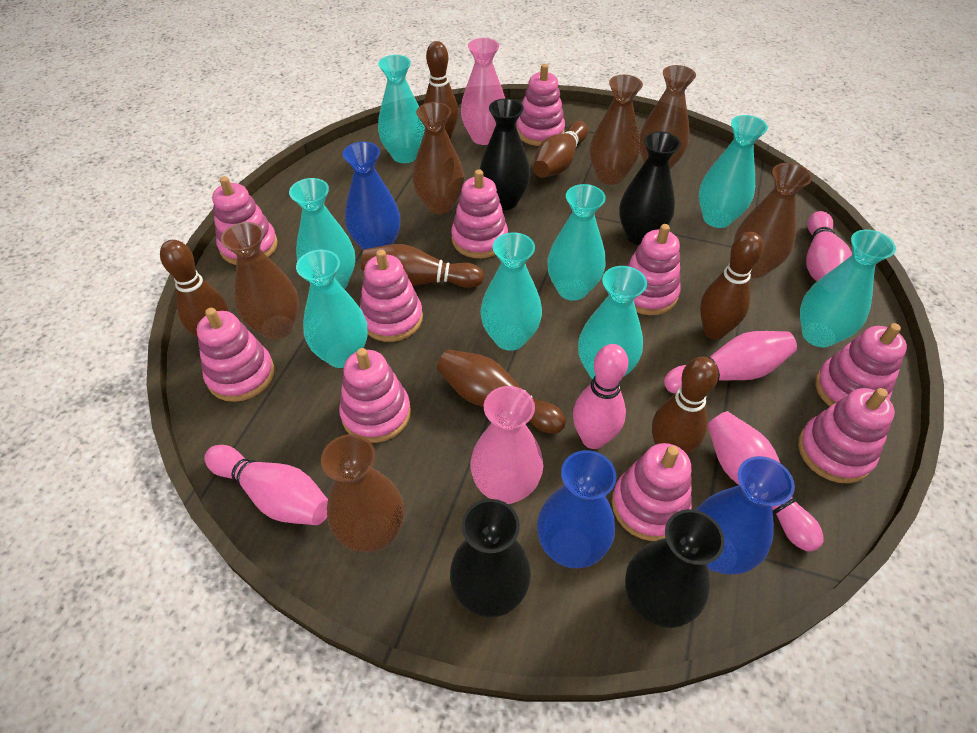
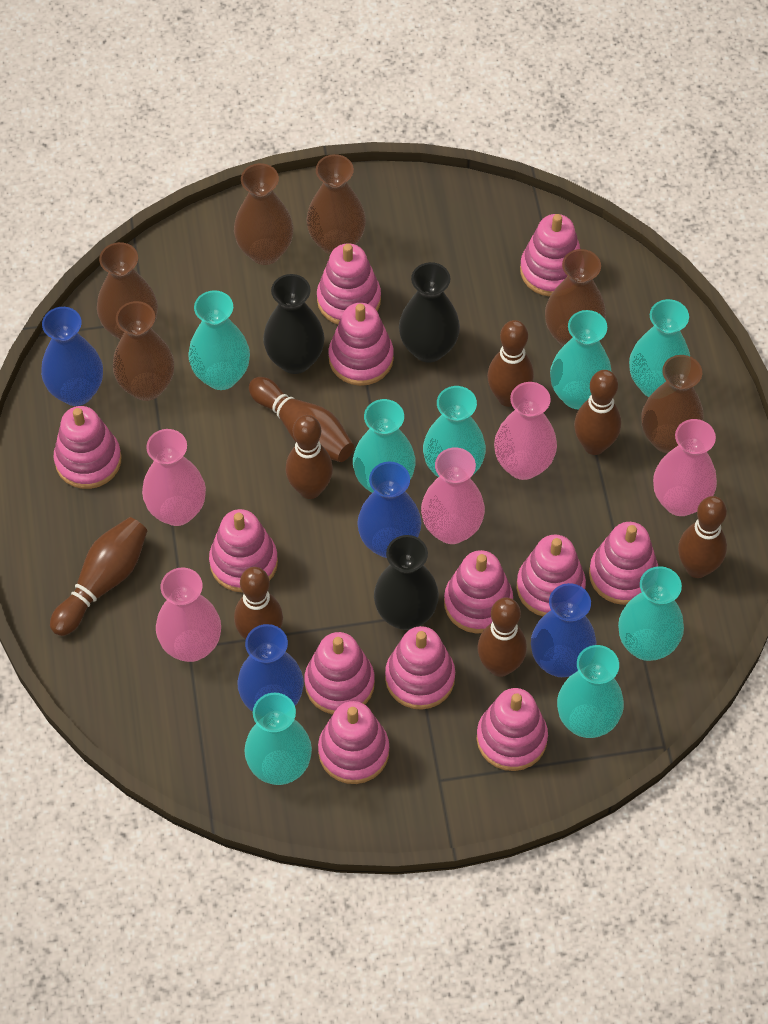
black vase: [450,499,531,618] [480,98,530,210] [619,132,681,245] [625,509,725,628] = 4 -> [263,274,325,374] [374,535,439,630] [399,262,460,363] = 3
blue vase: [343,142,400,250] [537,450,617,568] [696,456,795,574] = 3 -> [41,307,103,406] [237,624,304,712] [357,462,421,558] [531,583,596,677] = 4
brown bowling pin: [160,240,229,338] [361,244,484,288] [424,41,458,140] [437,349,566,434] [533,121,588,178] [652,357,718,454] [700,232,763,340] = 7 -> [50,517,148,636] [234,567,283,640] [249,377,354,462] [286,415,333,499] [477,597,527,677] [487,320,534,407] [574,370,621,455] [678,496,727,578] = 8
pink bowling pin: [204,445,328,525] [573,344,628,449] [664,331,797,394] [707,411,824,552] [806,211,852,282] = 5 -> none = 0
pink stacking toy: [197,308,274,402] [212,176,278,265] [339,348,411,443] [360,249,423,342] [451,170,508,259] [516,64,565,146] [612,443,692,541] [627,224,681,315] [798,388,895,483] [815,323,907,407] = 10 -> [53,406,122,489] [209,509,278,592] [305,632,375,715] [317,243,381,324] [318,701,389,784] [328,303,394,386] [385,626,455,710] [444,550,513,633] [477,688,548,771] [517,534,586,616] [520,214,581,297] [589,522,658,605] = 12
pink vase: [461,38,505,145] [470,386,543,504] = 2 -> [142,429,206,526] [156,567,221,662] [421,447,485,544] [494,382,557,480] [653,419,717,516] = 5

